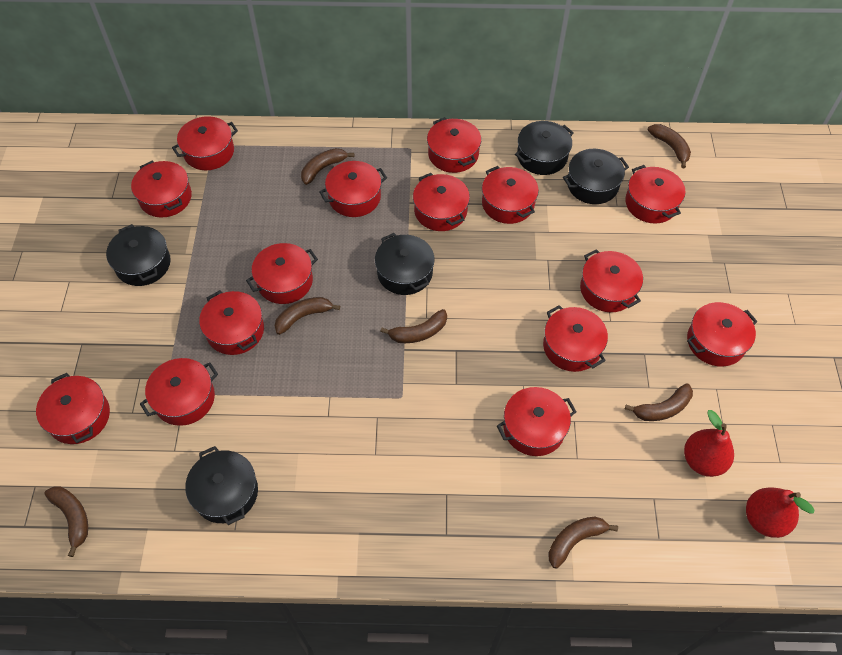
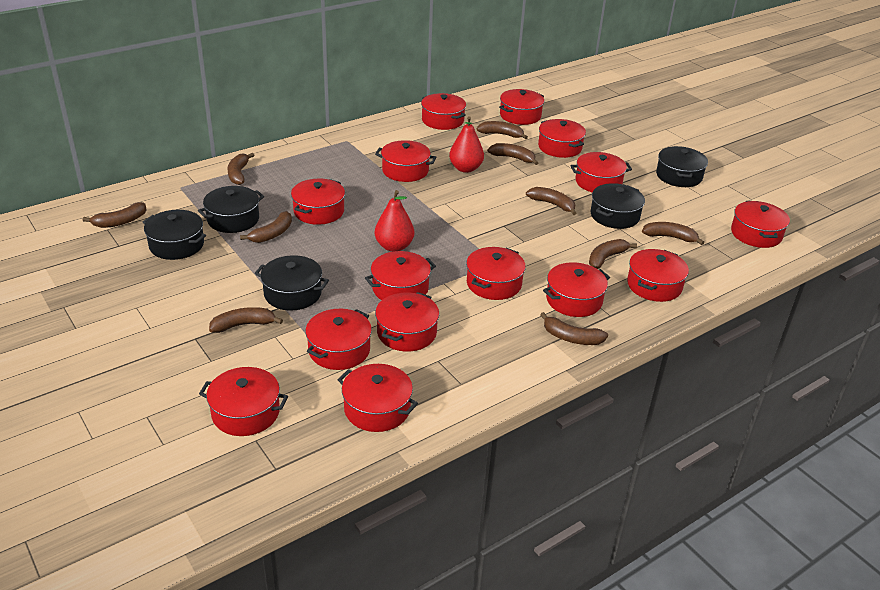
brown banana: [44,486,88,557] [275,297,340,335] [301,148,354,185] [380,309,447,343] [549,517,618,568] [625,383,693,421] [648,124,691,168] = 7 -> [83,202,147,228] [209,307,283,333] [227,153,254,185] [240,211,292,243] [477,121,528,139] [487,143,538,165] [526,187,576,215] [540,312,608,345] [589,239,637,269] [642,222,704,245] = 10

